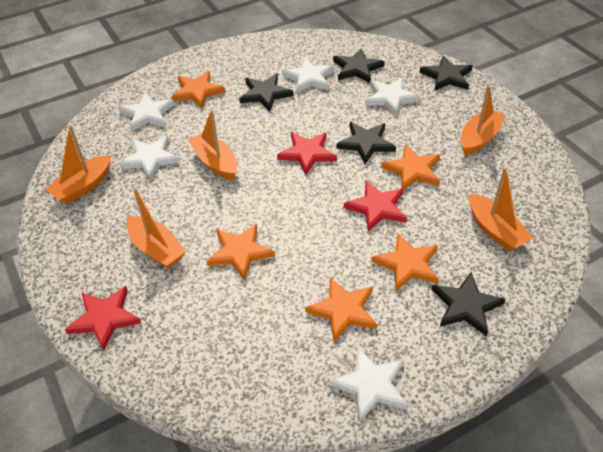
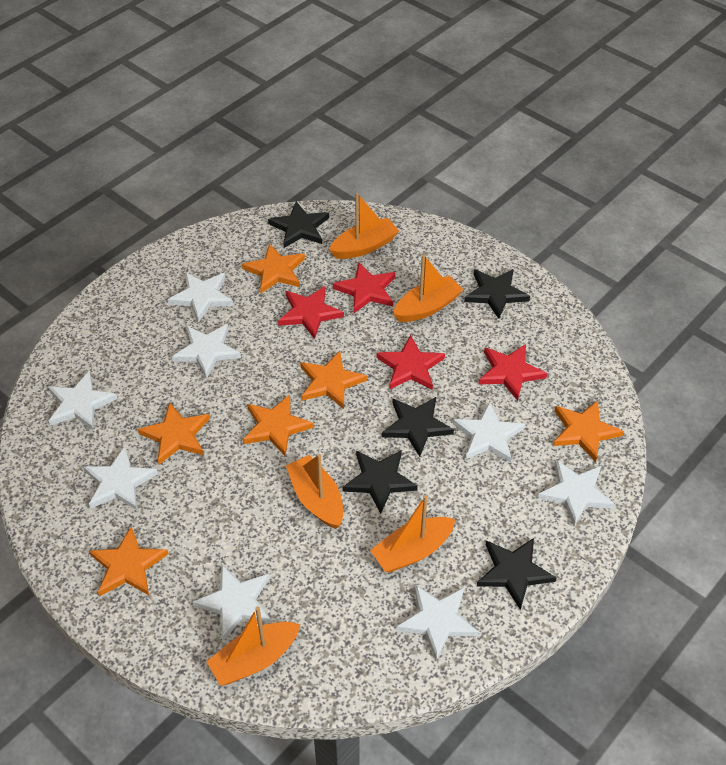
orange star: [171,71,225,108] [206,224,275,280] [305,278,377,342] [371,233,439,291] [381,145,440,190] = 5 -> [89,526,169,596] [138,402,210,464] [242,243,305,293] [243,394,314,456] [300,351,367,409] [553,400,624,462] = 6
red star: [65,286,141,351] [277,132,337,175] [344,181,407,232] = 3 -> [278,286,344,339] [333,262,395,313] [377,335,445,390] [478,344,548,401] = 4
white star: [118,92,175,132] [119,136,180,180] [282,57,334,94] [329,347,408,423] [365,78,420,115] = 5 -> [48,371,118,430] [83,446,158,510] [168,272,234,323] [172,324,241,379] [193,565,271,641] [396,585,479,661] [453,401,525,463] [538,460,615,526] = 8

